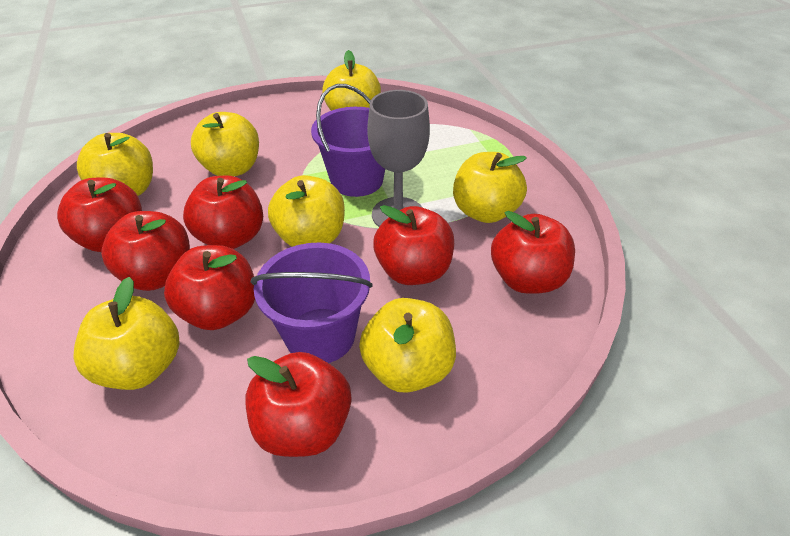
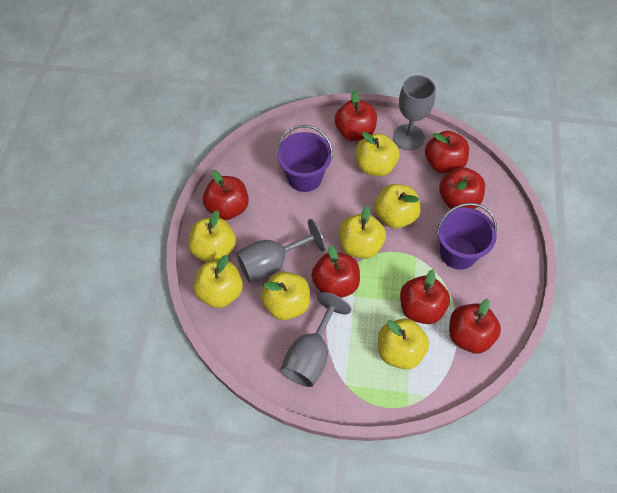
grey goblet: [367,90,430,227] = 1 -> [236,219,325,283] [280,292,351,387] [393,75,436,150] = 3

